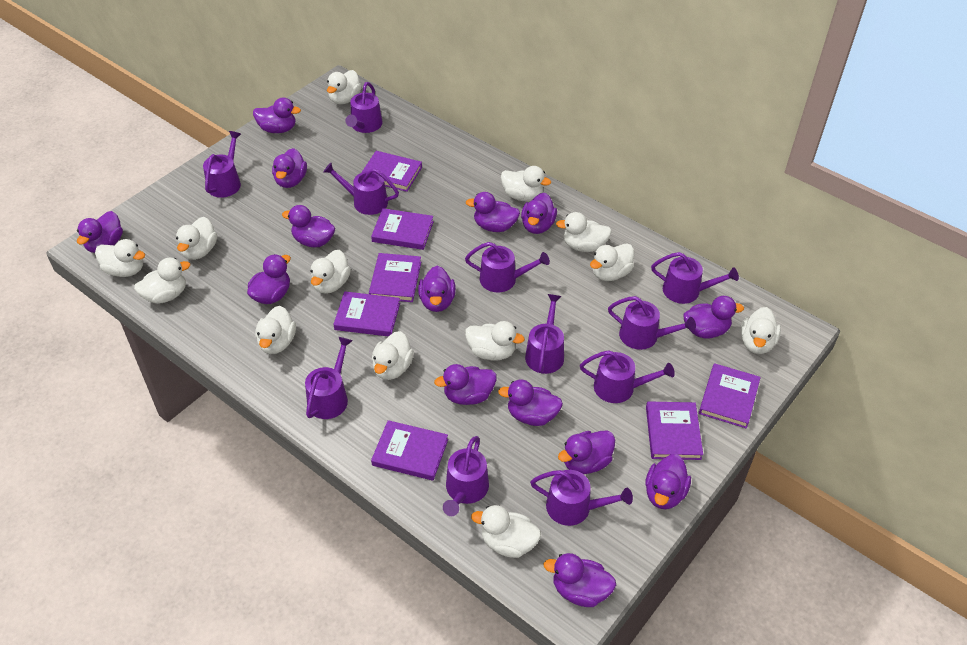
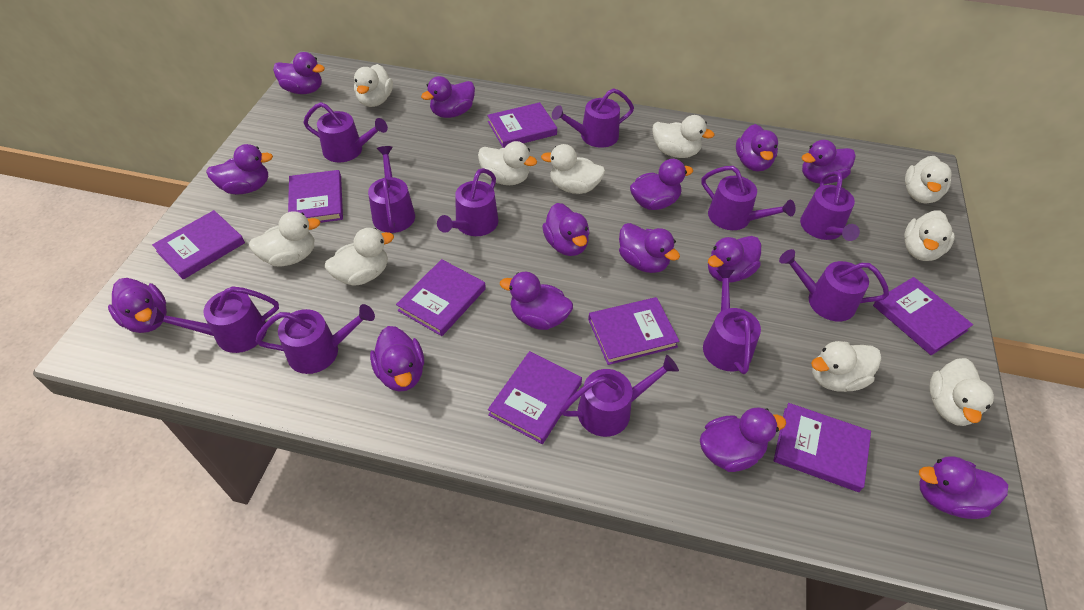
purple book: [333,291,400,336] [361,151,422,192] [369,253,421,302] [371,208,434,250] [371,420,448,481] [646,401,703,460] [699,363,761,428] = 7 -> [152,210,245,280] [288,170,343,223] [396,259,486,336] [487,102,557,148] [488,351,582,444] [588,297,679,365] [773,403,871,492] [873,277,973,355] = 8
white duck: [95,239,145,277] [134,258,190,304] [176,217,217,260] [255,306,296,354] [310,250,351,294] [327,70,362,104] [372,331,414,380] [465,321,525,361] [471,505,541,558] [501,166,551,202] [556,212,612,252] [590,243,634,281] [740,307,781,354] = 13 -> [249,211,320,267] [325,228,394,285] [354,64,393,107] [478,141,537,185] [541,144,605,194] [652,115,715,158] [811,341,881,392] [904,211,955,261] [905,156,952,204] [930,358,994,426] = 10

